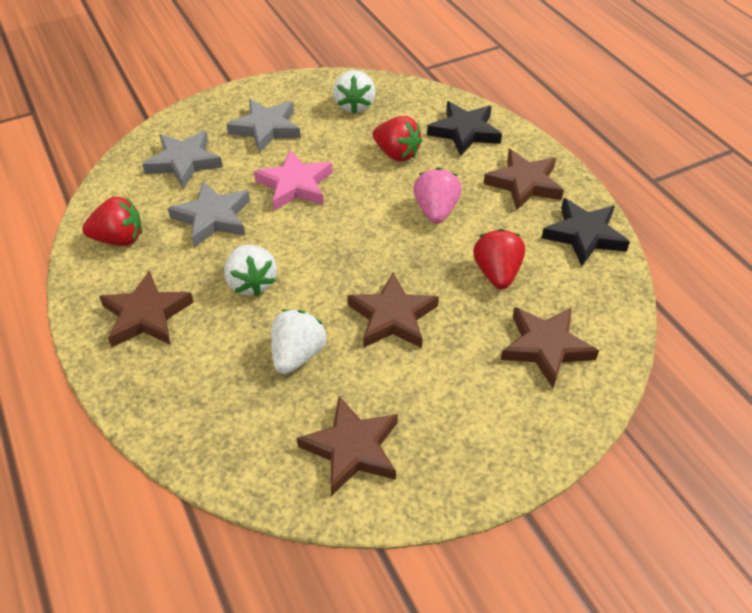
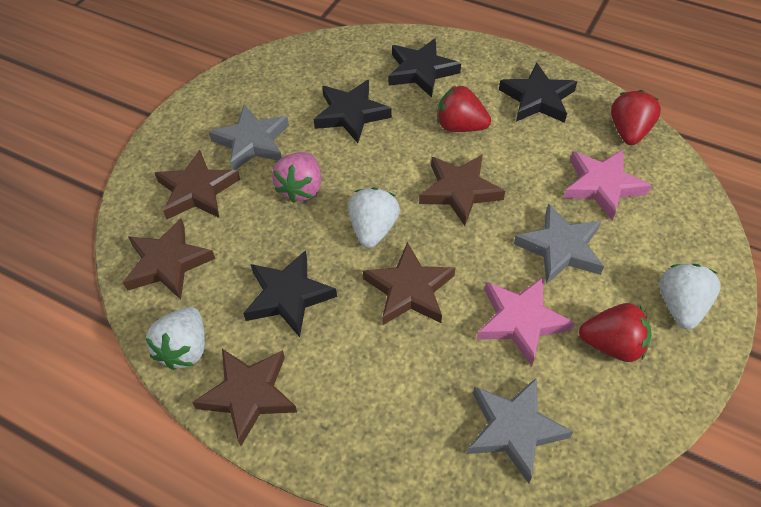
black star: [427,101,502,156] [541,198,630,266] = 2 -> [243,250,337,337] [314,80,392,143] [388,38,461,97] [499,62,577,123] = 4
pink star: [254,150,333,210] = 1 -> [477,277,575,366] [563,149,651,220] = 2

